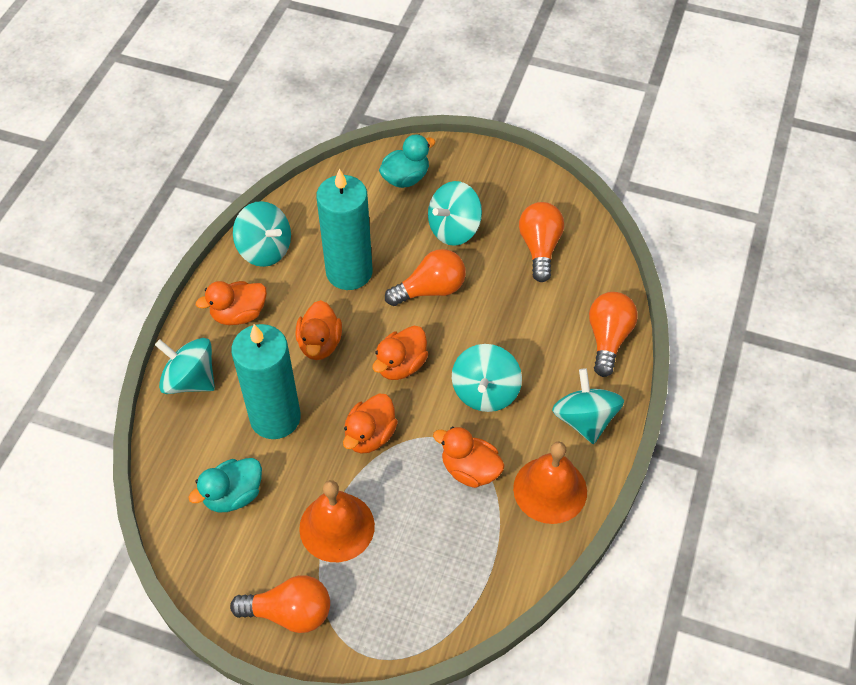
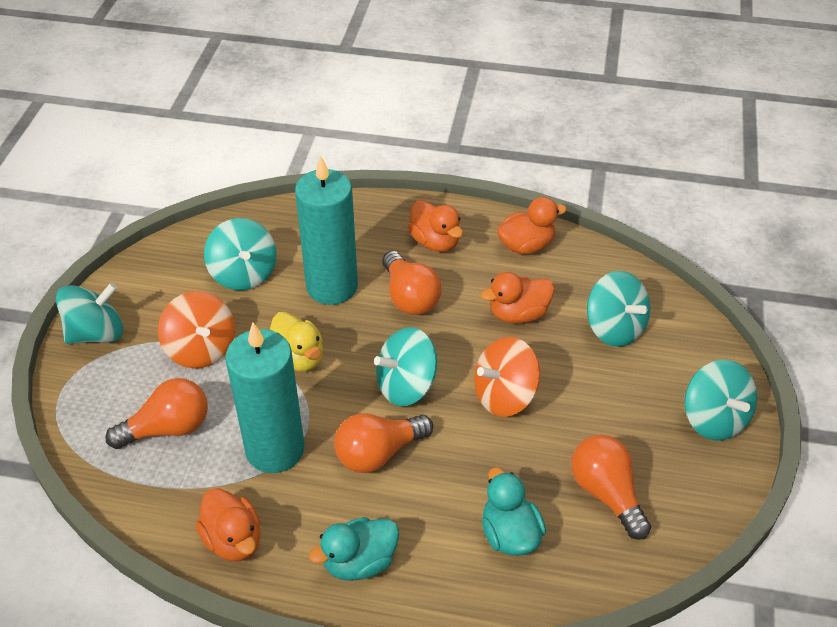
orange bell: [299,480,375,562] [513,441,587,524] = 2 -> none = 0
orange duck: [196,281,267,325] [295,300,342,360] [343,394,398,454] [372,326,428,380] [433,427,505,488] = 5 -> [196,488,261,561] [408,200,463,252] [481,272,555,323] [497,197,567,254] = 4
orange spinning top: none = 0 -> [158,291,235,368] [474,337,540,417] = 2
yellow duck: none = 0 -> [270,312,323,371] = 1

